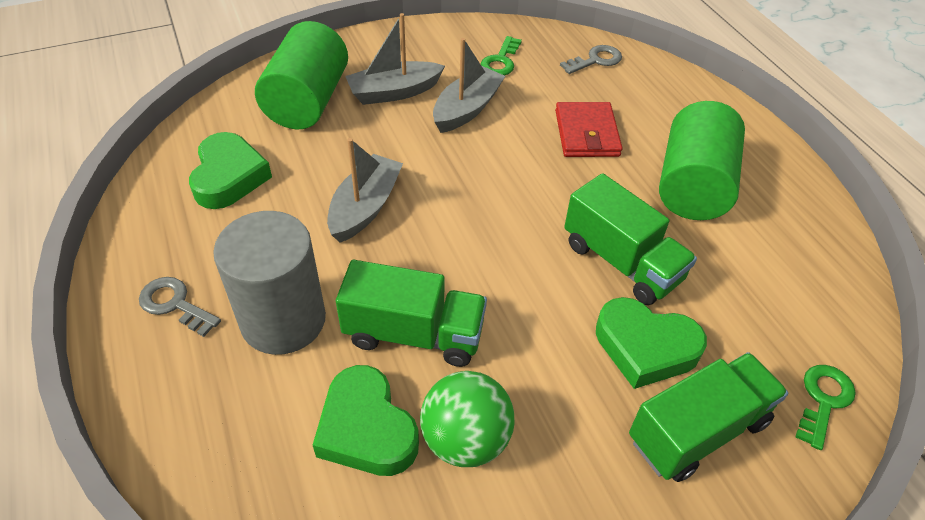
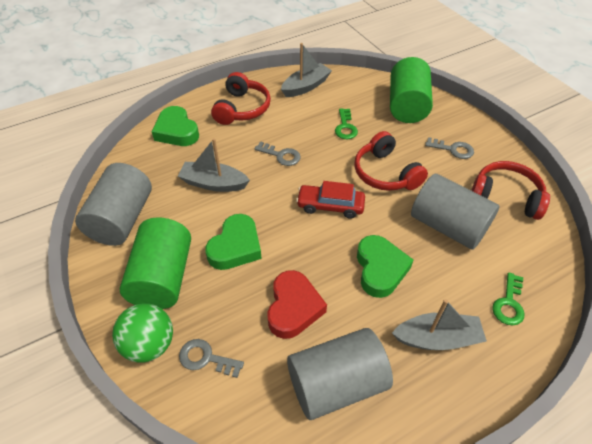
green truck: [336,260,487,367] [564,173,697,305] [629,352,788,482] = 3 -> none = 0
grey cylinder: [213,211,326,355] = 1 -> [75,163,152,246] [287,328,393,420] [411,174,500,250] = 3
grey key: [139,277,221,337] [560,45,622,74] = 2 -> [179,339,244,378] [255,141,301,166] [425,137,474,159] = 3
red car: none = 0 -> [296,181,365,219] = 1
red headphones: none = 0 -> [211,72,271,125] [354,131,428,191] [471,161,550,220] = 3
red heart: none = 0 -> [267,270,327,339] = 1
red wallet: [555,102,623,157] = 1 -> none = 0

